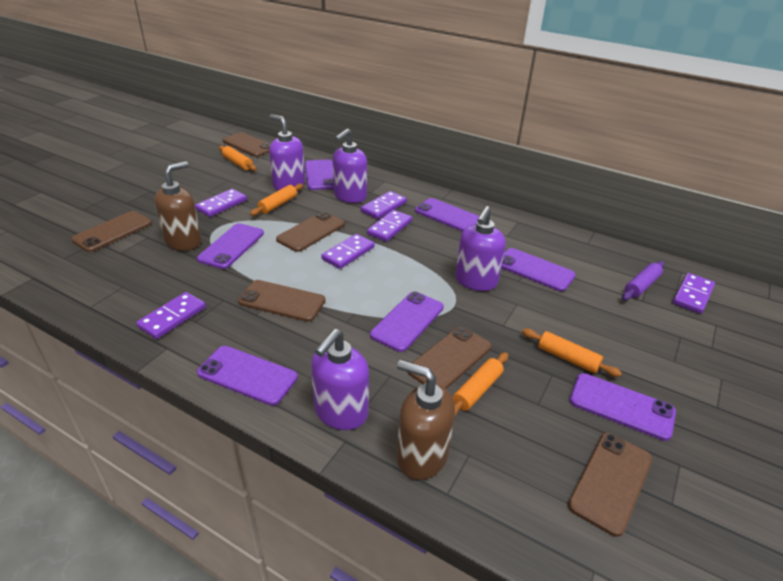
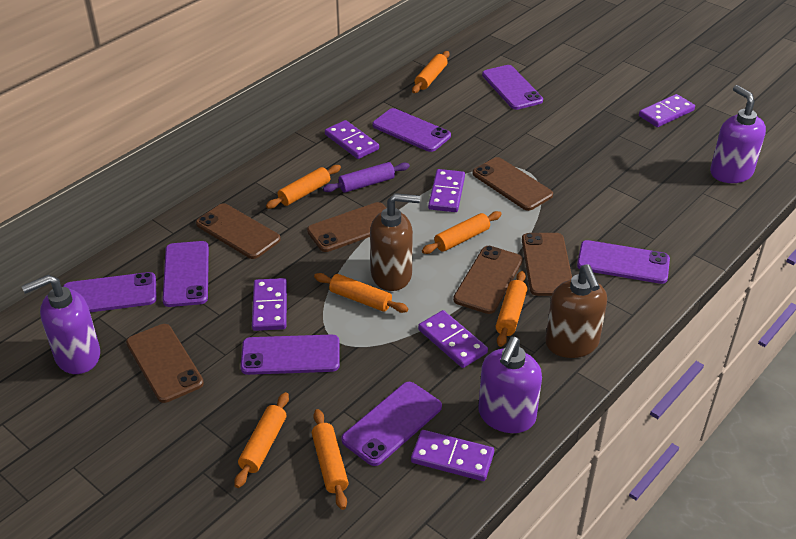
orange rolling pin: [219,145,257,171] [250,184,303,216] [453,352,508,416] [522,329,622,377] = 4 -> [234,392,289,488] [266,165,341,209] [312,409,349,510] [314,273,409,313] [412,51,450,93] [422,211,502,254] [496,271,527,347] = 7
purple soap dispenser: [269,114,305,191] [311,329,369,430] [333,129,367,203] [455,206,506,291] = 4 -> [22,275,100,374] [478,337,542,433] [710,85,766,183] = 3

